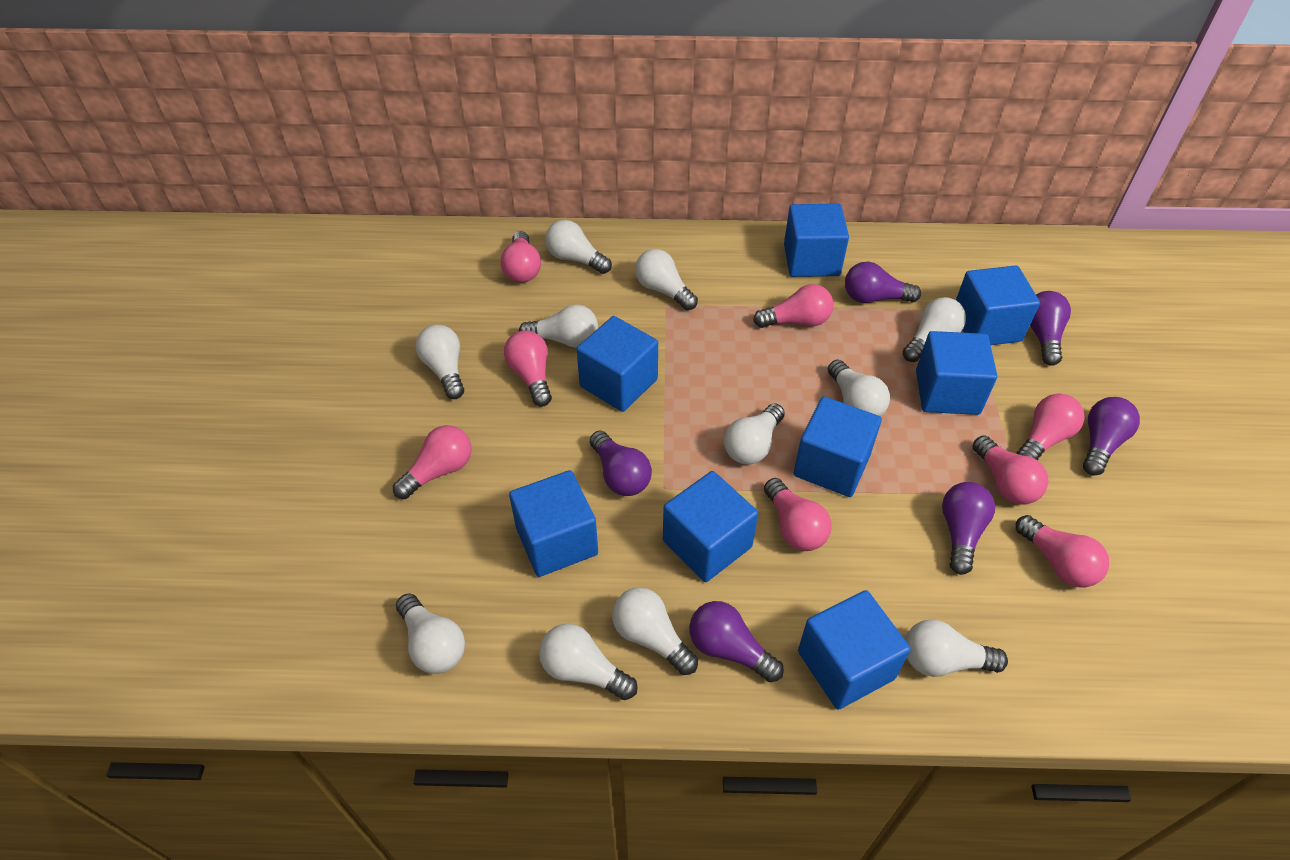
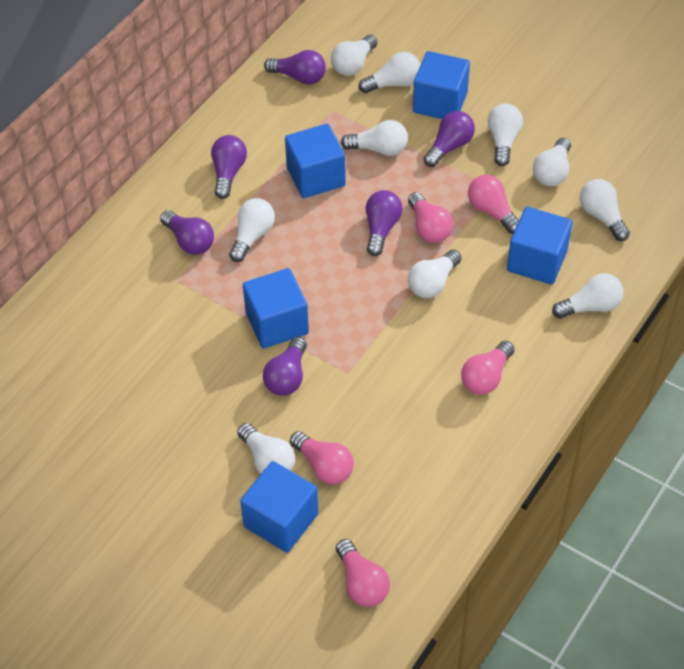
blue cube: [509,470,598,577] [577,316,658,412] [663,471,758,582] [784,204,849,277] [794,397,882,497] [798,590,911,710] [916,331,997,415] [956,266,1040,345] = 8 -> [240,461,318,553] [243,268,309,349] [285,124,346,198] [413,51,470,119] [507,207,572,285] = 5
pink light bulb: [393,425,472,499] [501,231,541,283] [504,330,552,407] [753,284,834,328] [764,478,832,551] [973,435,1049,505] [1016,394,1085,460] [1016,515,1109,588] = 8 -> [290,431,354,484] [336,539,390,607] [408,192,453,243] [461,341,515,395] [468,175,519,234] = 5
white light bulb: [396,593,465,674] [416,325,464,399] [519,305,598,348] [539,624,638,700] [545,220,612,274] [612,587,698,675] [635,249,698,310] [724,403,785,464] [828,360,890,416] [902,297,966,362] [905,619,1008,677] = 11 -> [229,198,275,262] [237,423,295,474] [331,35,378,76] [341,120,408,156] [359,52,420,93] [408,250,462,298] [487,104,523,166] [533,138,571,186] [552,273,623,319] [580,179,630,241] = 10

